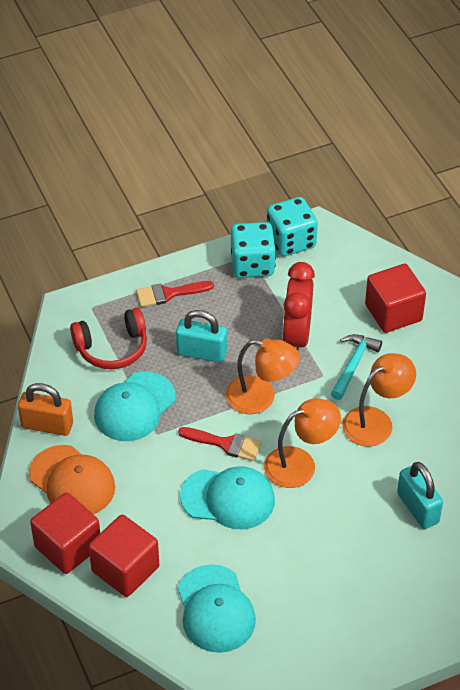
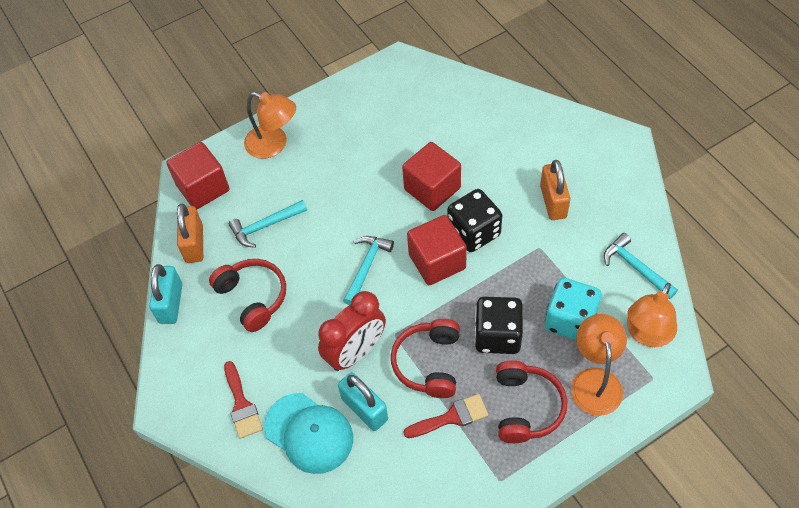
black dice: none = 0 -> [447,189,502,252] [474,297,523,354] = 2
orange cap: [29,445,115,514] = 1 -> none = 0
orange padlock: [18,383,73,436] = 1 -> [177,204,203,263] [540,160,570,220] = 2
red headphones: [70,308,147,369] = 1 -> [209,259,286,332] [391,319,460,398] [496,360,567,443] = 3
turquoise cap: [94,372,176,441] [178,564,256,653] [180,466,275,529] = 3 -> [264,393,353,474] = 1
turquoise dice: [231,222,276,278] [267,197,318,256] = 2 -> [545,278,602,340] = 1
turquoise hammer: [331,334,382,400] = 1 -> [229,200,307,248] [343,236,394,305] [604,233,678,299] = 3

